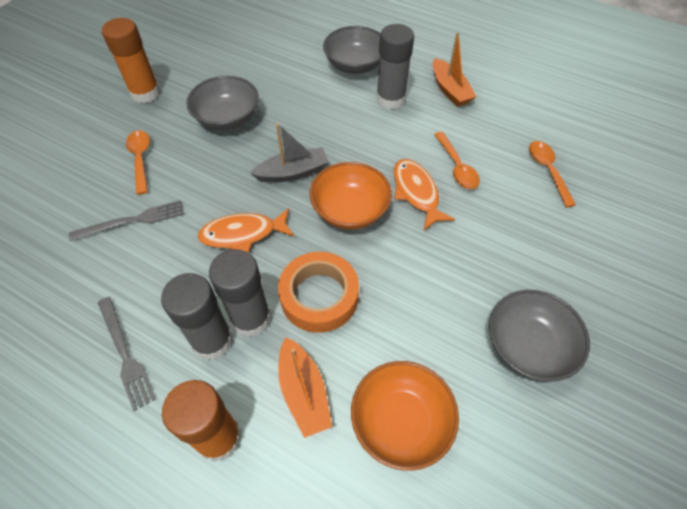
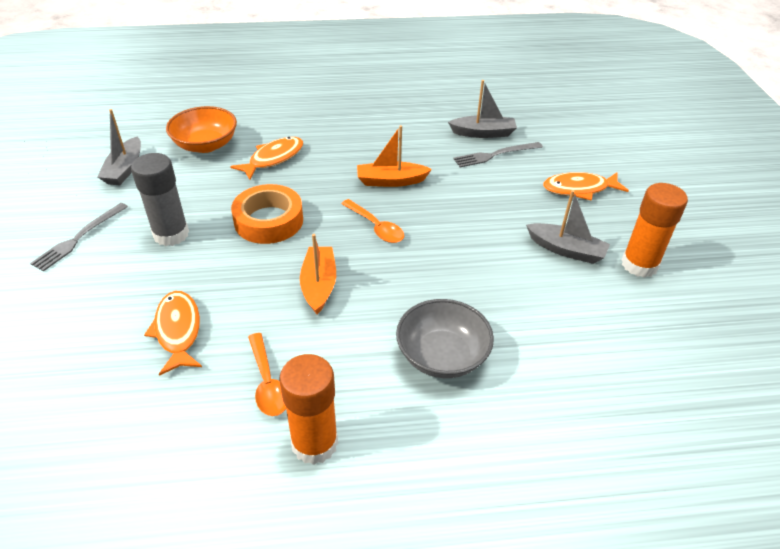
grey boat: [250,123,329,183] = 1 -> [97,109,141,185] [448,80,517,138] [526,190,610,264] = 3
grey bowl: [186,76,259,130] [323,26,380,74] [489,290,590,382] = 3 -> [396,299,494,378] = 1
grey glue stick: [161,273,233,360] [209,249,271,337] [376,24,414,109] = 3 -> [131,153,189,246] = 1
orange bowl: [309,162,392,229] [351,361,459,471] = 2 -> [166,106,237,153] = 1
orange fish: [198,208,294,253] [394,159,455,230] = 2 -> [144,291,202,376] [230,137,303,180] [543,172,629,201] = 3
orange spoon: [126,130,150,195] [434,132,480,189] [529,141,576,207] = 3 -> [248,333,286,416] [341,199,404,243] = 2

